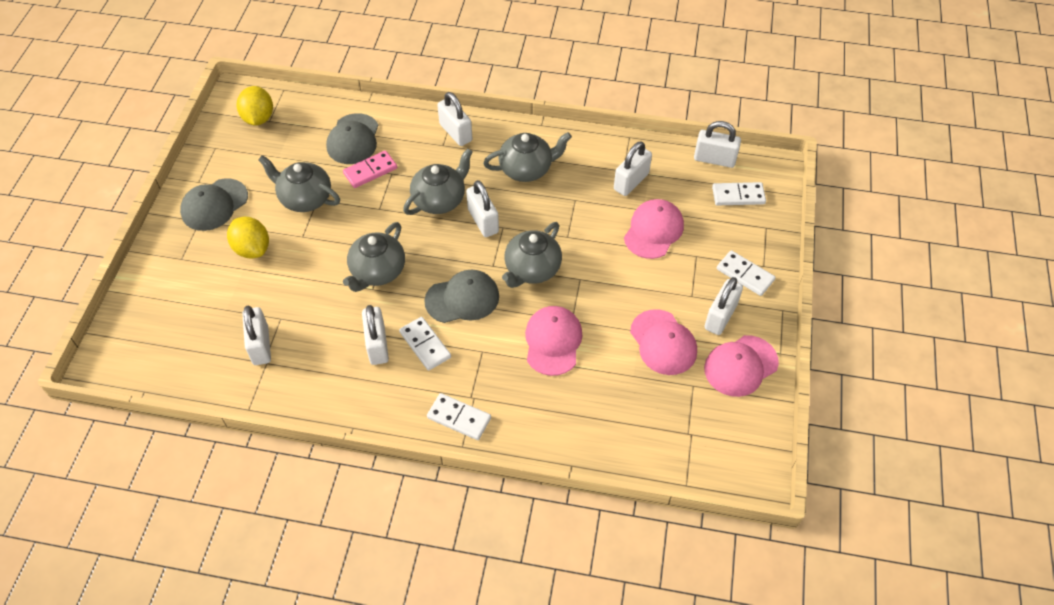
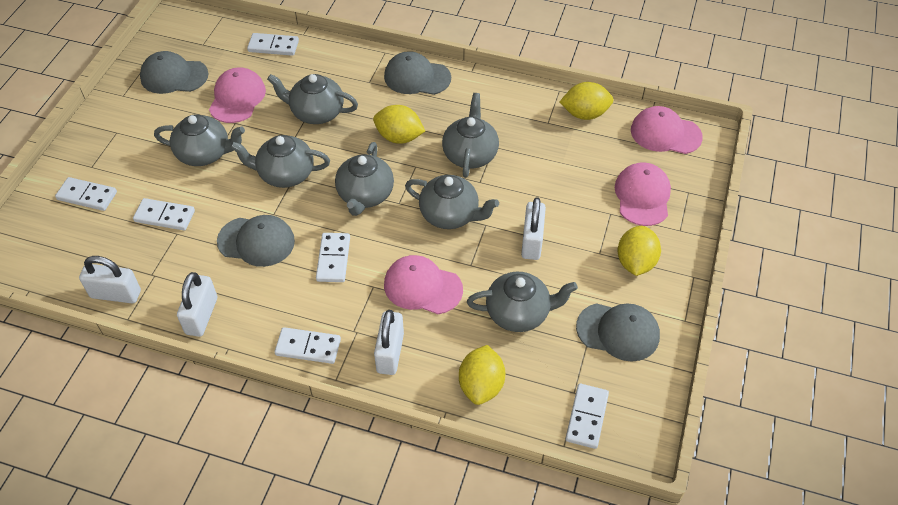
grey cap: [180,178,248,231] [326,113,378,164] [424,270,499,323] = 3 -> [140,51,208,94] [217,215,295,267] [384,51,451,95] [576,303,660,361] = 4
grey teapot: [258,155,340,212] [343,222,405,292] [403,148,473,215] [483,132,572,182] [502,222,562,288] = 5 -> [154,114,245,166] [230,135,330,188] [267,74,358,124] [335,142,394,216] [405,175,499,229] [442,93,499,178] [467,271,578,332] = 7
pink domino: [343,150,397,188] = 1 -> none = 0
white domino: [399,317,451,371] [427,393,491,440] [712,182,766,205] [717,250,776,296] = 4 -> [55,177,117,211] [133,198,195,230] [247,33,299,56] [275,327,341,364] [316,233,350,282] [566,383,609,449] = 6
white padlock: [242,306,271,365] [362,305,389,365] [437,92,472,146] [466,180,499,237] [614,141,652,196] [694,121,741,168] [704,277,743,335] = 7 -> [79,256,141,303] [177,272,217,337] [374,310,404,375] [521,197,546,260] = 4
yellow lemon: [227,217,269,258] [237,86,273,125] = 2 -> [373,105,425,144] [459,345,505,405] [560,82,614,120] [618,226,661,276] = 4

